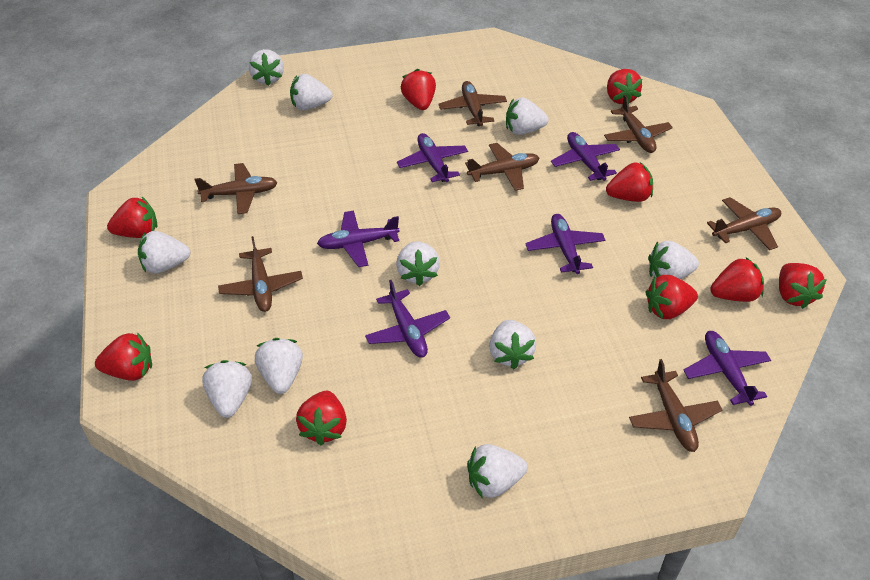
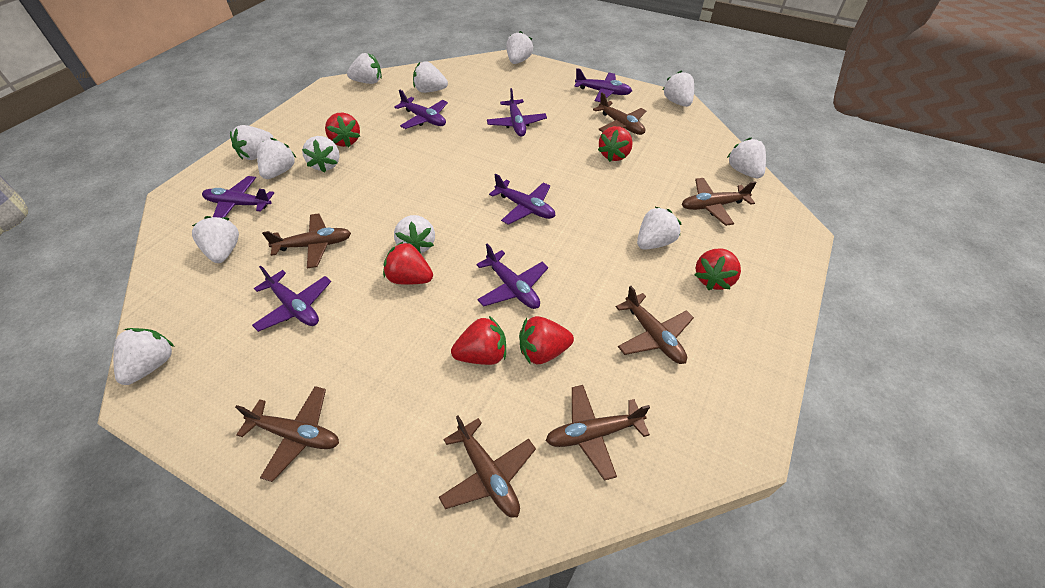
purple plane: [317,211,400,267] [365,280,450,358] [397,133,468,182] [525,214,605,274] [551,132,620,181] [683,331,771,406] = 6 -> [202,176,274,218] [252,266,331,332] [394,89,448,129] [476,243,548,309] [487,88,547,137] [489,174,555,225] [574,68,632,102] = 7
red strawberry: [95,332,152,381] [107,197,158,238] [296,391,347,445] [401,69,436,110] [606,162,653,202] [607,69,642,104] [646,275,698,319] [710,258,764,302] [779,263,827,309] = 9 -> [325,112,360,147] [383,242,433,285] [451,316,506,365] [519,316,574,365] [598,126,633,162] [695,248,741,290] = 6
white strawberry: [138,231,191,274] [202,360,252,418] [249,49,284,86] [255,338,303,394] [290,74,332,110] [396,241,440,286] [467,444,528,498] [489,320,537,369] [506,98,549,135] [648,241,699,279] = 10 -> [113,328,174,385] [192,216,239,263] [230,125,273,160] [257,138,297,179] [302,136,340,173] [347,53,382,84] [394,215,435,254] [413,62,448,93] [507,31,533,64] [637,206,682,250] [663,70,694,107] [727,137,766,178] = 12

